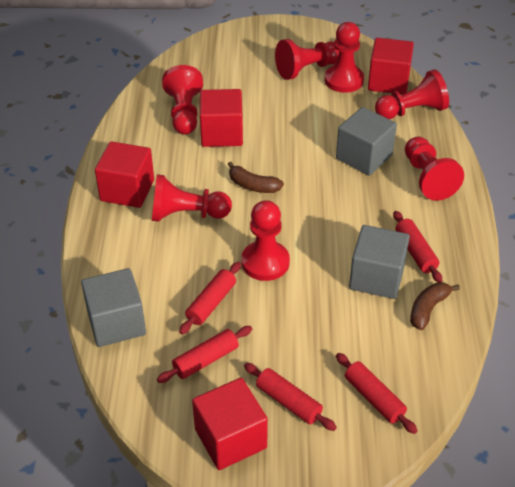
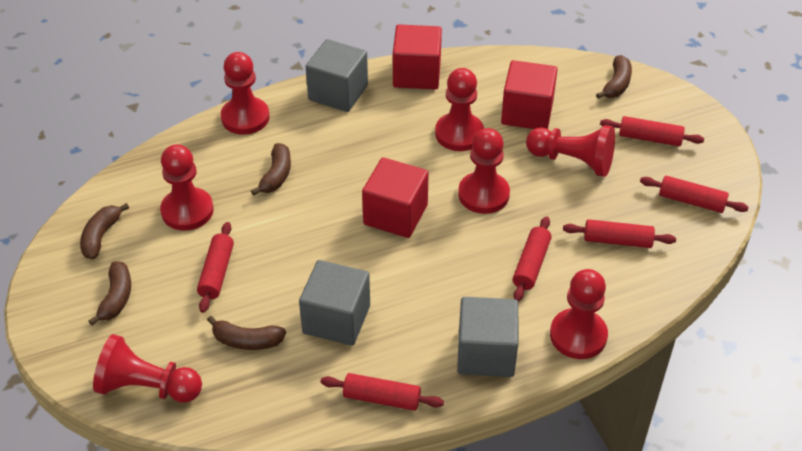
brown banana: [228,162,284,193] [410,282,460,330] = 2 -> [80,203,129,259] [89,262,131,325] [207,316,286,350] [251,143,291,196] [596,55,632,99] = 5
red cube: [95,141,154,208] [192,378,268,470] [200,89,243,147] [368,38,414,95] = 4 -> [362,157,429,238] [393,24,442,90] [501,60,558,129] = 3
red rolling pin: [157,326,252,383] [179,262,241,334] [244,363,337,431] [336,353,417,434] [393,211,442,282] = 5 -> [197,222,234,313] [321,373,444,411] [513,216,552,302] [563,219,676,248] [600,116,704,146] [640,176,749,213] = 6

